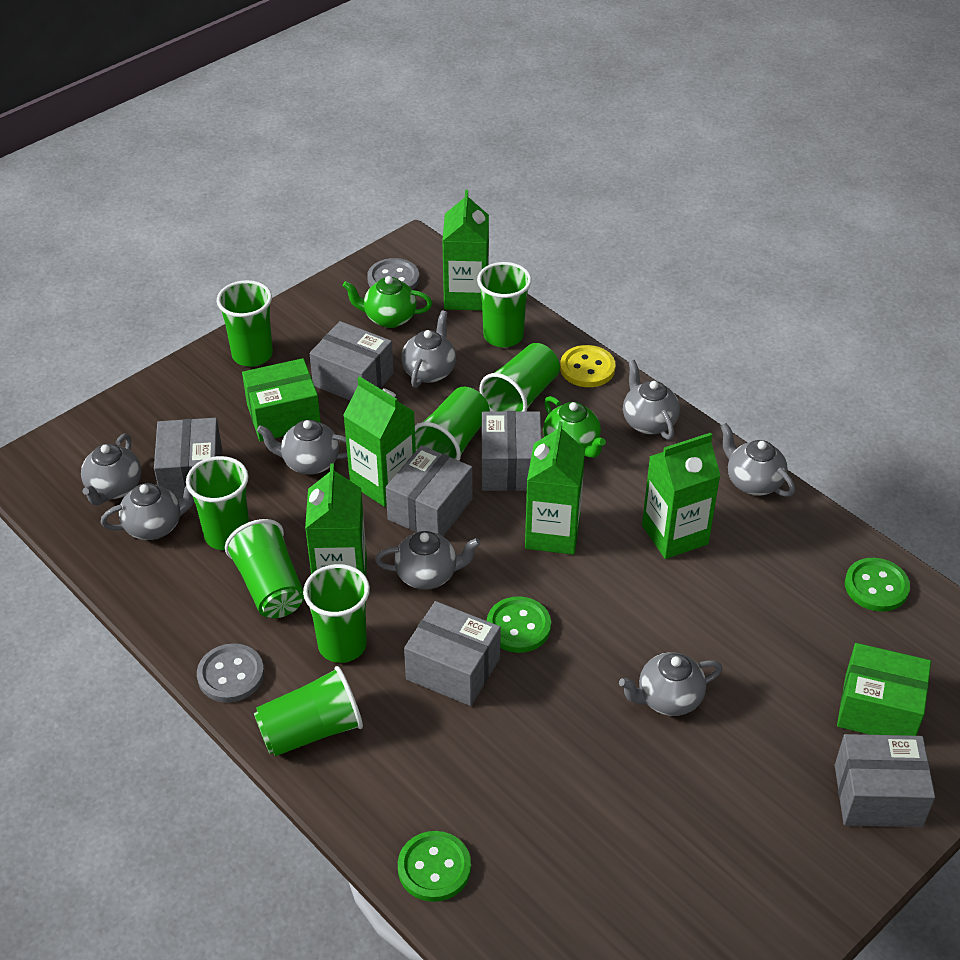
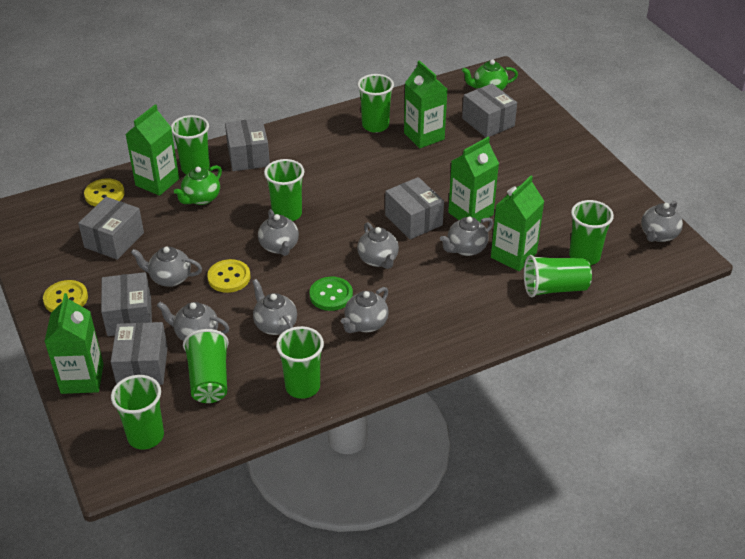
green box: [242,358,321,442] [837,643,931,736] = 2 -> none = 0
green button: [398,831,471,902] [487,596,551,653] [845,558,910,612] = 3 -> [310,277,353,311] = 1
grey button: [197,643,264,703] [367,258,419,290] = 2 -> none = 0
yellow button: [560,345,616,387] = 1 -> [43,280,88,312] [84,178,125,206] [207,259,250,293] = 3

